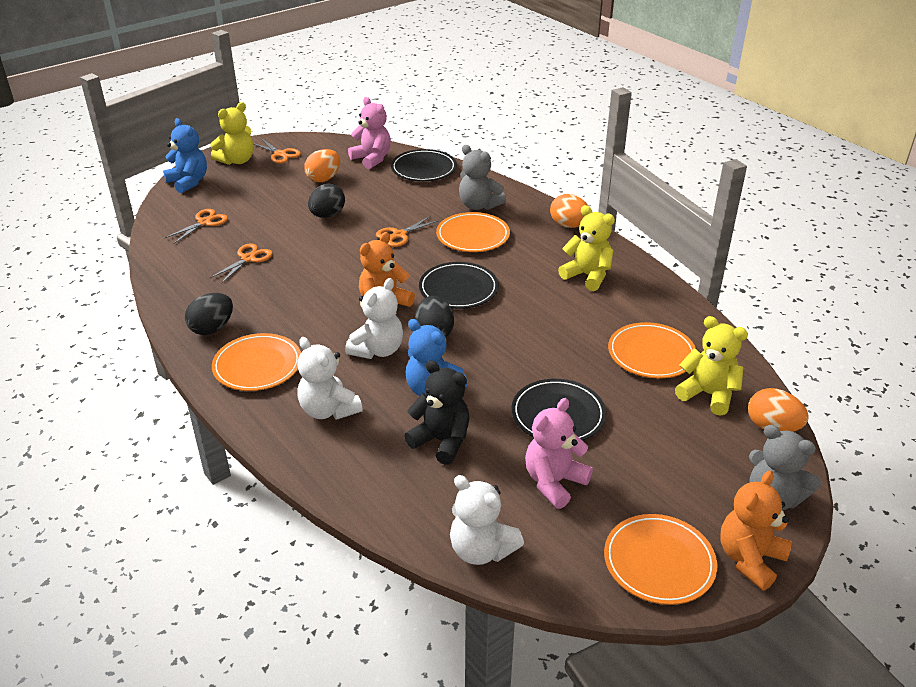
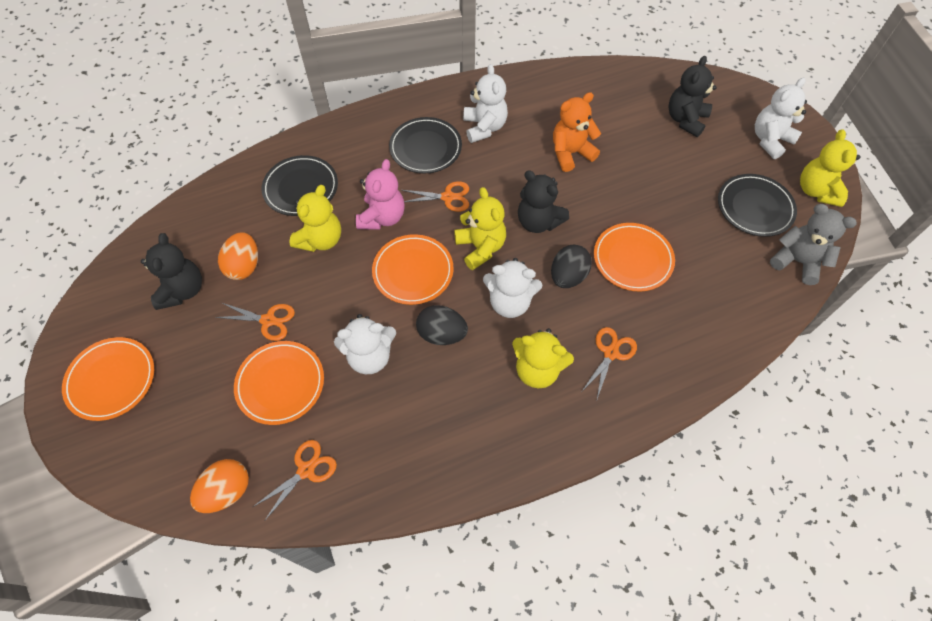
black egg: [185,293,233,335] [308,184,345,218] [415,296,454,337] = 3 -> [416,305,468,345] [551,245,592,288] = 2
black teddy bear: [404,360,470,465] = 1 -> [141,233,202,310] [518,171,569,233] [668,56,717,137] = 3
blue teddy bear: [163,118,207,193] [406,319,468,396] = 2 -> none = 0
grey teddy bear: [459,145,506,210] [749,425,821,510] = 2 -> [770,204,857,285] = 1
orange egg: [304,149,340,182] [550,194,588,228] [748,388,809,432] = 3 -> [190,459,249,513] [218,232,258,280] = 2
orange teddy bear: [359,232,415,307] [720,470,792,591] = 2 -> [553,92,601,172] = 1
pink teddy bear: [348,97,391,169] [525,398,593,509] = 2 -> [356,159,405,230] = 1
white teddy bear: [297,337,363,420] [345,278,403,359] [450,475,524,565] = 3 -> [334,314,396,374] [463,64,508,143] [483,258,542,318] [755,78,807,159] = 4
yellow teddy bear: [210,102,254,165] [558,205,615,291] [675,316,748,416] = 3 -> [289,185,341,252] [454,187,506,270] [512,328,574,388] [800,129,861,207] = 4

